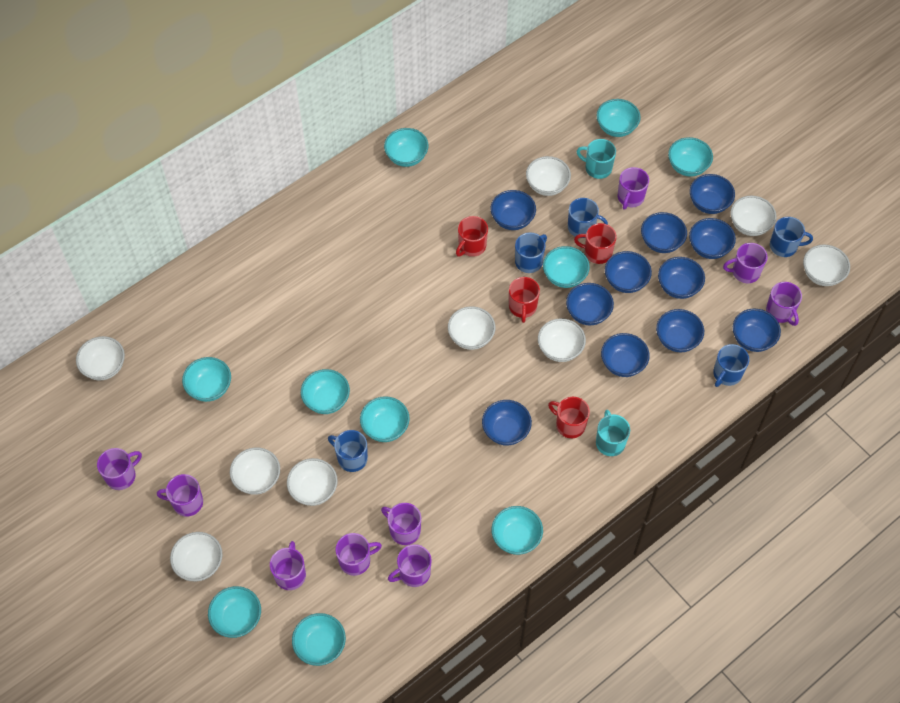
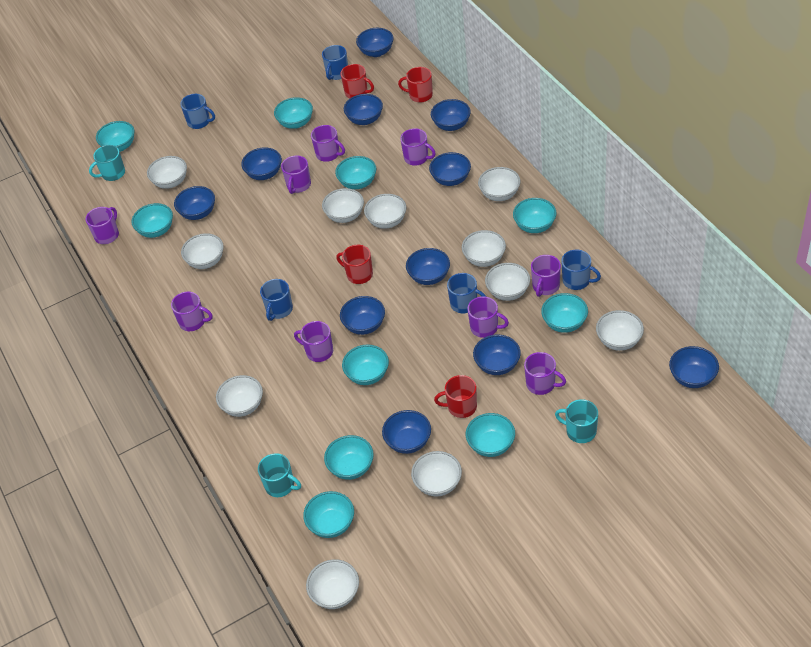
turquoise mug: [577,139,616,179] [596,410,630,456] = 2 -> [89,145,125,181] [258,453,301,497] [555,399,598,443] = 3
white bowl: [76,336,125,380] [170,532,223,581] [230,447,280,495] [287,458,338,506] [448,306,496,350] [526,156,571,196] [538,318,586,362] [731,196,776,236] [803,244,850,286] = 9 -> [147,156,187,189] [181,233,224,269] [216,375,263,417] [306,559,359,609] [322,188,364,223] [364,194,406,229] [411,451,462,497] [462,230,506,267] [478,167,520,201] [485,263,530,301] [596,310,644,351] = 11

